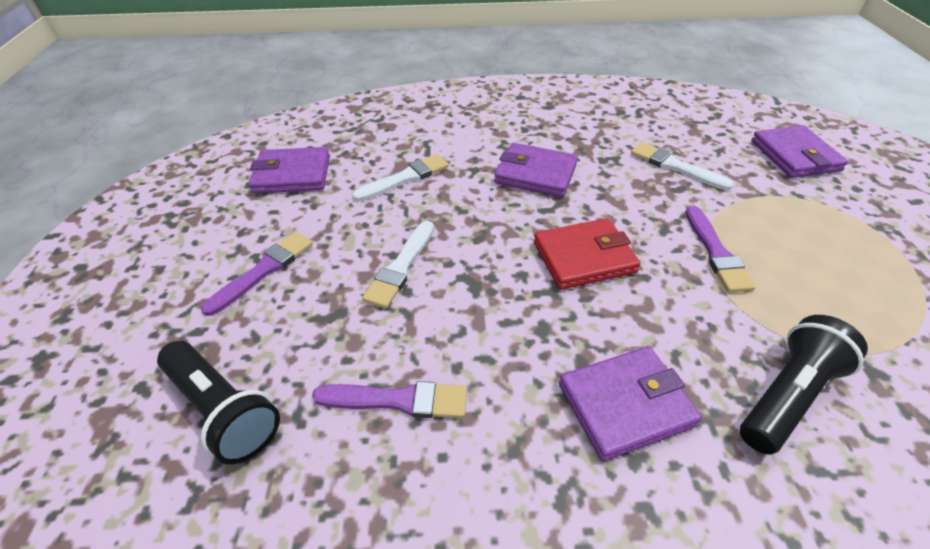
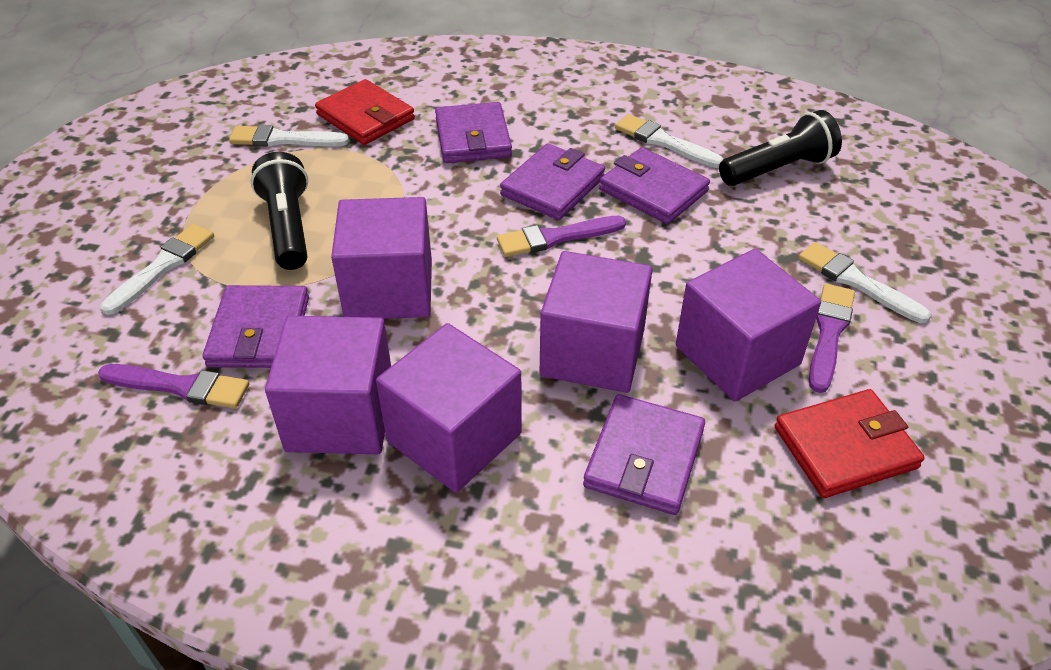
purple cube: none = 0 -> [265,316,391,454] [331,197,432,319] [376,323,522,493] [540,251,652,393] [676,249,821,401] = 5
purple wallet: [249,147,330,194] [494,143,578,197] [559,346,702,461] [751,125,848,178] = 4 -> [202,285,309,368] [435,102,512,163] [500,143,605,220] [583,394,705,515] [599,147,710,224] = 5
red wallet: [534,218,641,290] = 1 -> [315,79,415,145] [775,389,925,498] = 2
white brush: [352,154,449,201] [362,221,434,308] [631,142,734,190] = 3 -> [101,224,214,315] [229,125,349,147] [615,114,723,168] [798,242,931,323] = 4

